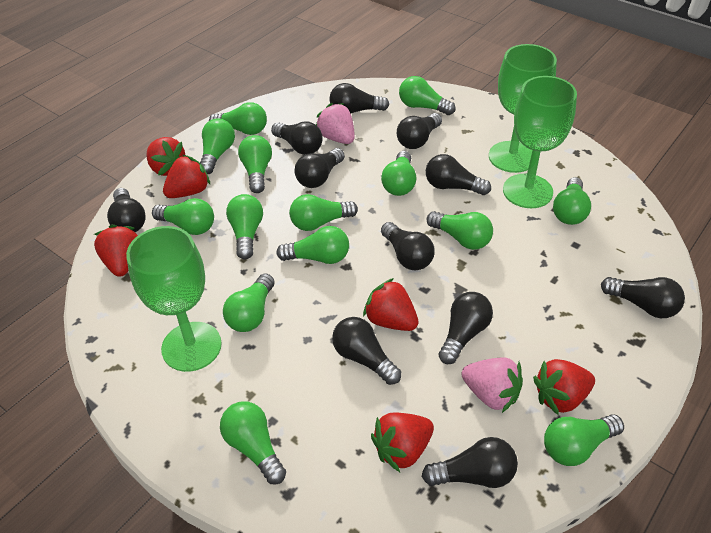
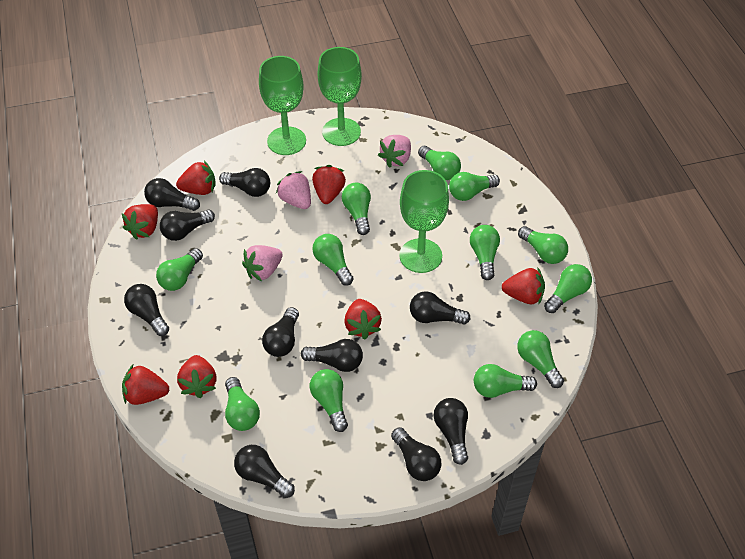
black light bulb: [107,188,146,232] [271,121,323,155] [295,148,345,188] [329,83,389,113] [332,317,401,385] [381,222,435,270] [397,113,442,149] [422,437,518,488] [426,154,491,195] [438,292,493,364] [601,277,685,318] = 11 -> [124,284,169,336] [144,178,200,211] [160,210,215,241] [219,168,270,197] [234,445,295,498] [262,307,299,357] [301,339,363,372] [391,427,441,481] [410,291,470,325] [434,398,468,465] = 10
green light bulb: [152,198,214,235] [200,118,235,174] [209,102,267,135] [220,401,286,484] [223,273,275,332] [226,194,263,259] [238,135,272,193] [276,226,349,264] [289,194,358,231] [381,151,416,196] [399,76,456,115] [427,211,493,250] [544,414,624,466] [553,177,591,225] = 14 -> [156,248,203,291] [225,377,260,431] [310,369,348,432] [312,234,354,286] [342,183,371,235] [418,146,461,180] [449,172,500,201] [470,225,500,280] [474,364,537,398] [517,330,564,388] [518,226,568,264] [544,264,592,313] = 12
pink strawberry: [316,103,355,144] [461,358,523,413] = 2 -> [242,245,283,281] [276,171,311,209] [378,135,411,168] = 3
red strawberry: [94,225,138,277] [146,137,185,176] [163,155,210,198] [363,278,419,331] [371,412,434,472] [533,359,595,415] = 6 -> [122,204,158,240] [122,365,169,405] [176,161,215,195] [177,355,216,398] [312,165,346,204] [344,299,382,339] [502,268,545,304] = 7

